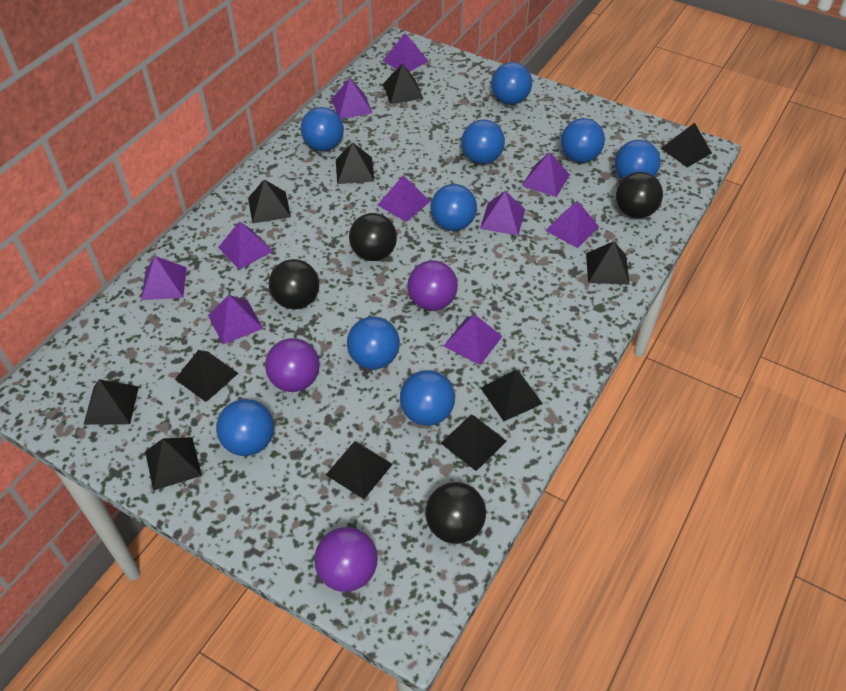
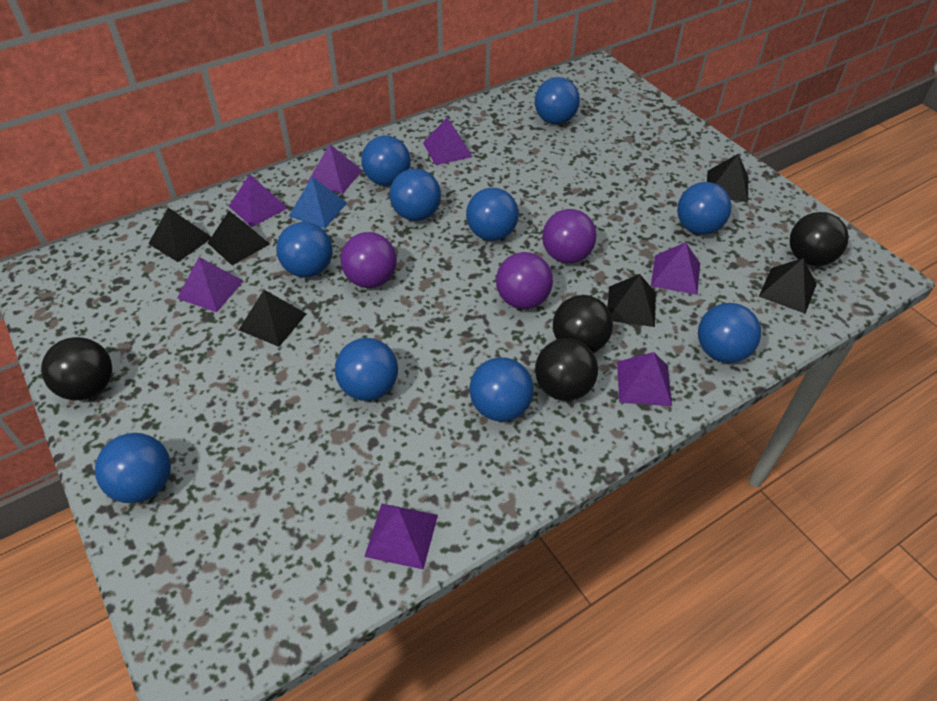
black pyramid: [84,379,139,425] [145,437,202,491] [175,350,238,402] [248,179,291,224] [326,441,393,499] [336,142,374,184] [383,63,423,104] [441,415,507,471] [481,370,543,421] [586,241,630,285] [660,123,712,167] = 11 -> [148,208,211,262] [208,211,269,265] [239,290,306,347] [608,274,656,327] [707,153,748,202] [759,258,817,314] = 6
blue ball: [216,399,274,456] [301,107,344,151] [347,316,400,369] [400,370,455,426] [430,184,477,231] [461,119,505,164] [491,62,532,104] [561,118,605,163] [615,140,661,179] = 9 -> [95,433,171,503] [276,222,333,277] [335,338,398,401] [361,136,411,186] [390,169,441,221] [466,188,519,241] [470,357,534,421] [535,77,580,124] [677,182,731,235] [698,303,761,363] = 10
blue pyramid: none = 0 -> [289,177,347,228] = 1
purple pyramid: [141,256,187,300] [208,295,263,344] [218,221,273,270] [331,78,372,119] [378,175,430,222] [383,33,428,72] [443,314,502,365] [480,191,525,235] [522,152,570,197] [545,201,599,248] = 10 -> [177,257,243,312] [229,174,287,227] [307,144,362,194] [364,504,438,569] [423,117,473,165] [617,352,672,406] [651,242,700,295] = 7

